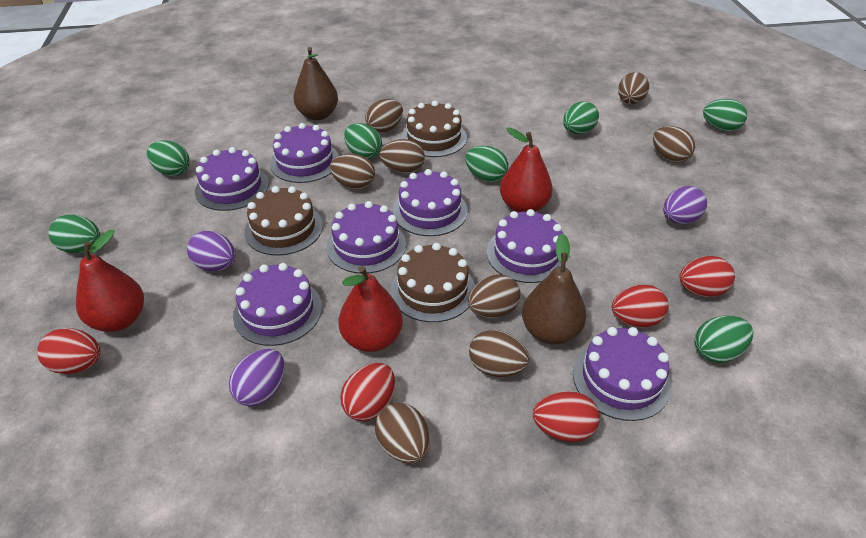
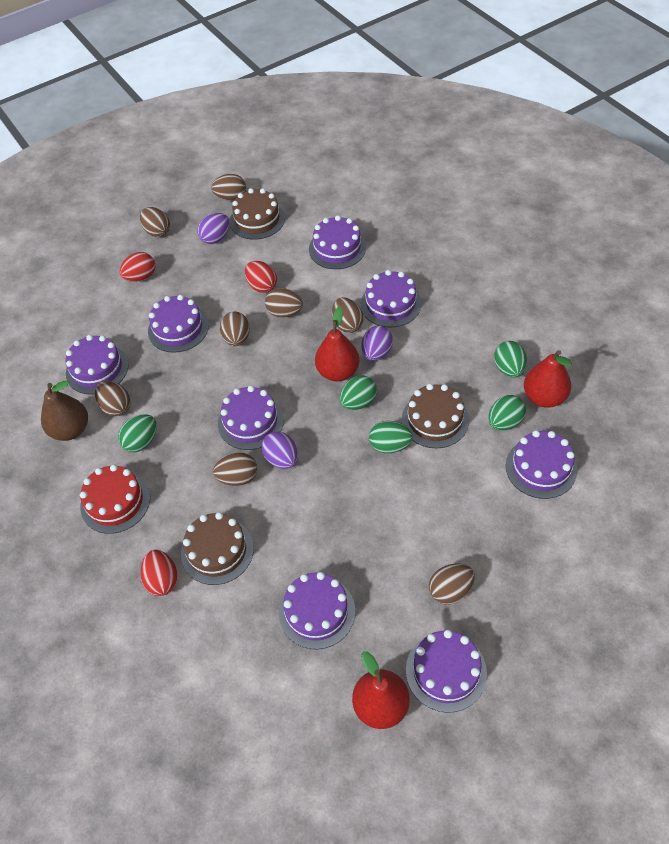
brown pear: [293,47,338,120] [522,233,587,344] = 2 -> [41,381,88,441] = 1
green egg: [49,214,100,253] [147,140,190,176] [344,123,382,159] [465,146,508,182] [563,101,599,134] [695,315,753,363] [703,99,747,131] = 7 -> [118,414,157,452] [339,375,377,410] [369,421,413,453] [488,395,526,431] [494,341,527,377] = 5
purple cake: [195,147,269,211] [233,263,322,346] [270,123,339,183] [327,201,406,274] [393,169,468,236] [487,209,567,283] [573,327,671,421] = 7 -> [65,335,129,395] [148,295,209,353] [218,386,284,450] [279,572,355,649] [309,215,366,269] [361,270,421,327] [406,630,487,713] [506,430,577,499] = 8
red cake: none = 0 -> [80,464,150,534] = 1
red egg: [37,328,100,374] [340,363,395,421] [533,391,600,442] [611,284,669,328] [680,256,735,297] = 5 -> [119,252,155,282] [140,550,178,596] [245,261,277,293] = 3

